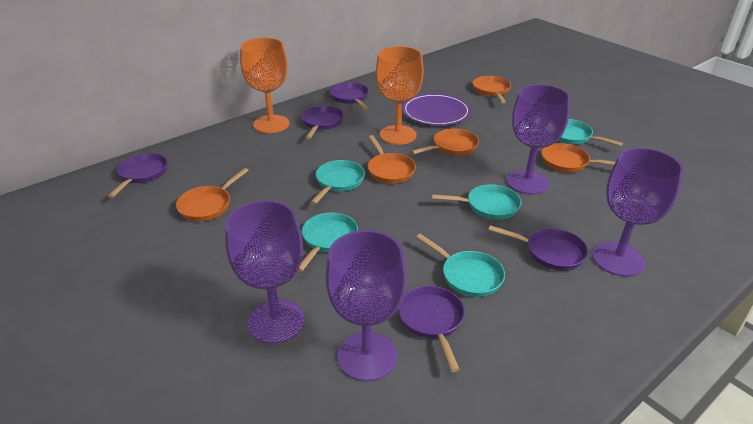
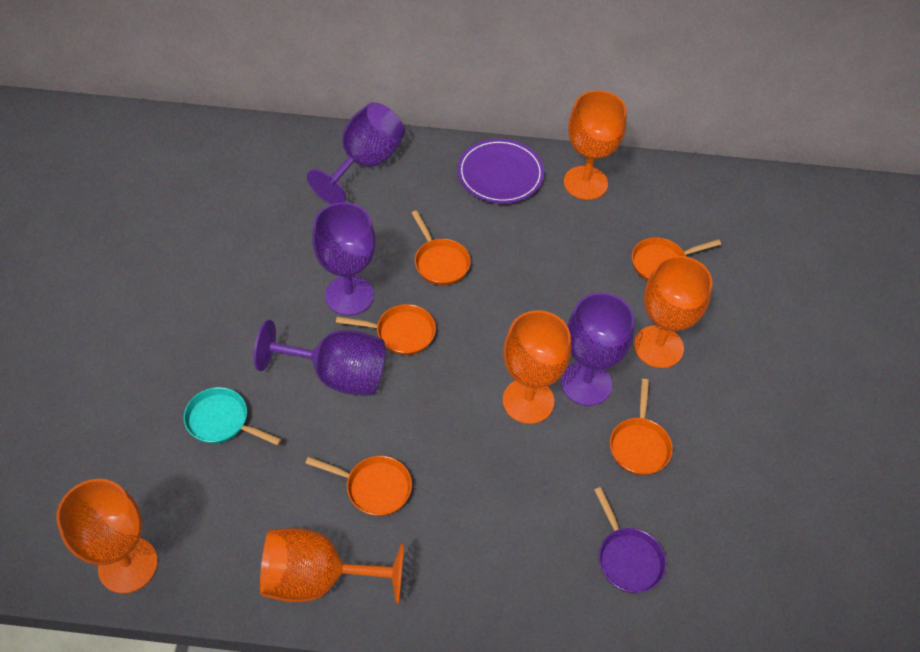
orange goblet: [240,38,290,133] [376,46,424,145] = 2 -> [56,479,158,594] [260,528,404,604] [503,310,571,424] [564,90,627,200] [634,256,713,368] = 5
purple pan: [108,153,168,198] [302,106,344,139] [330,82,369,110] [398,286,465,372] [488,225,588,271] = 5 -> [594,487,666,593] = 1
turquoise pan: [298,213,358,272] [310,160,365,205] [416,234,505,297] [432,184,521,220] [558,119,623,146] = 5 -> [184,387,282,446] = 1

